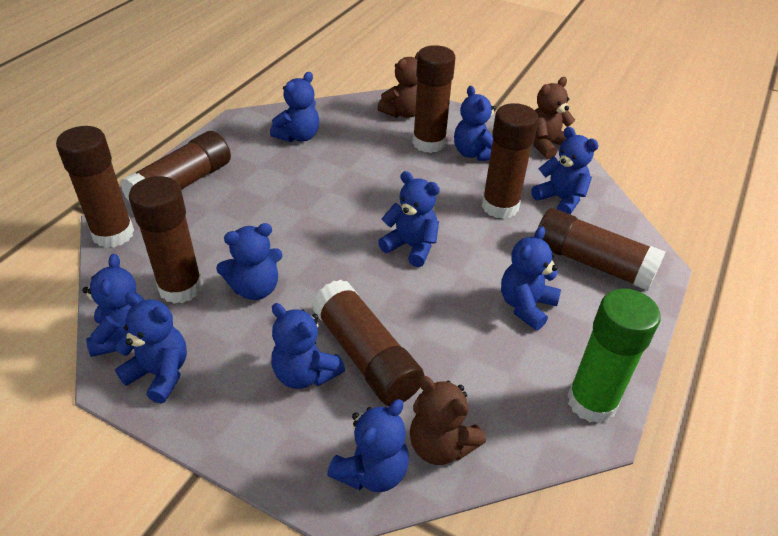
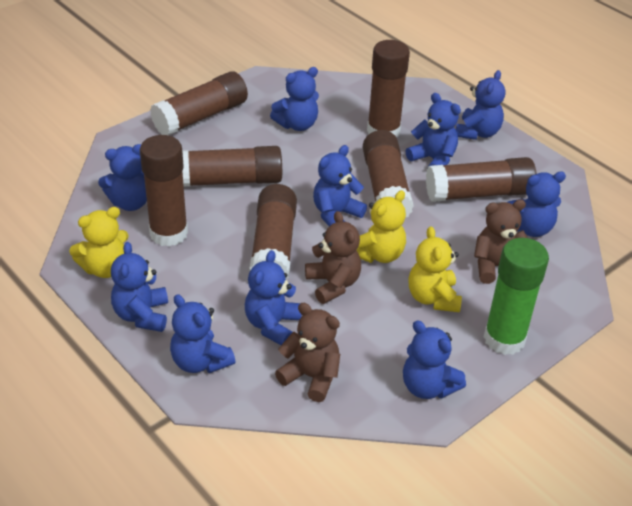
yellow teddy bear: none = 0 -> [69,207,129,278] [357,190,406,263] [408,226,462,312] = 3

